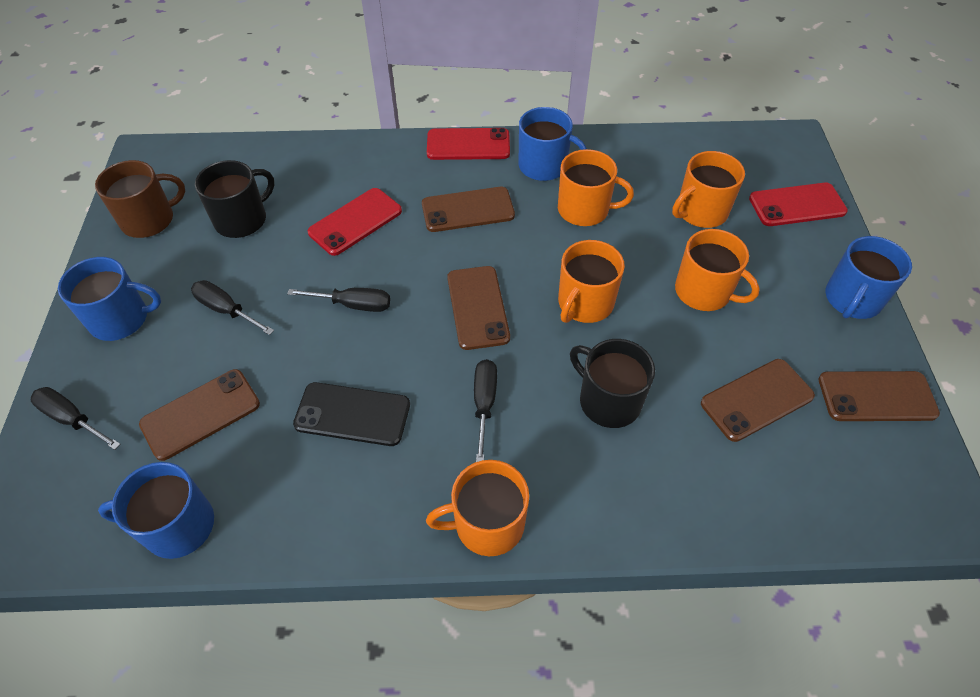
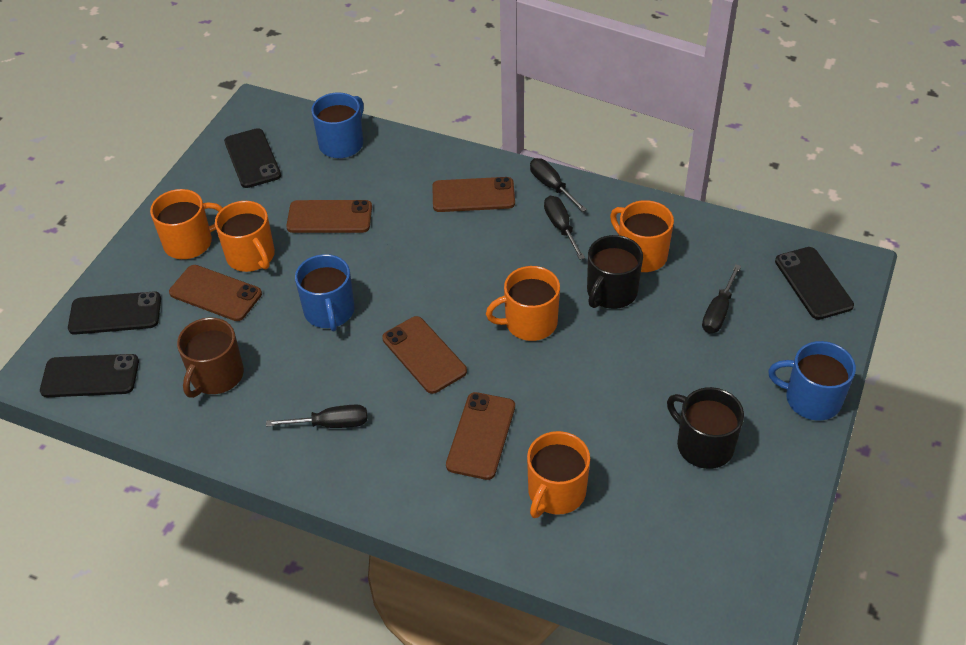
black phone: [293,382,410,446] = 1 -> [40,354,139,397] [68,291,161,335] [224,128,281,188] [775,247,854,320] = 4
blue mug: [58,257,161,341] [98,462,214,559] [518,107,587,181] [826,236,912,319] = 4 -> [295,254,355,331] [311,93,364,158] [768,341,856,421] = 3
red phone: [308,188,402,256] [427,128,510,160] [749,183,848,226] = 3 -> none = 0

